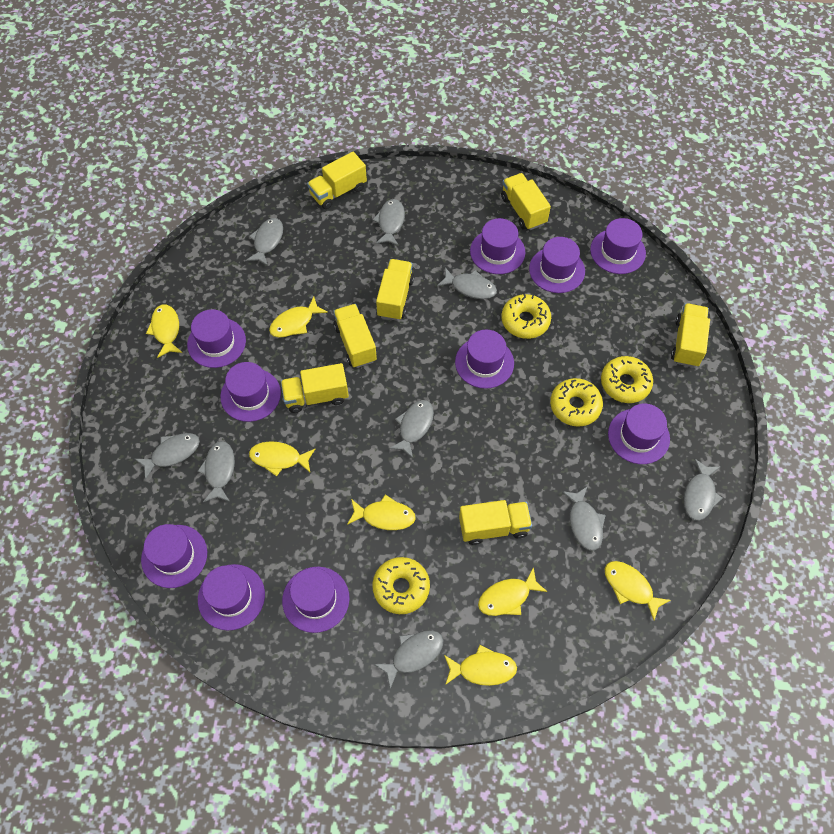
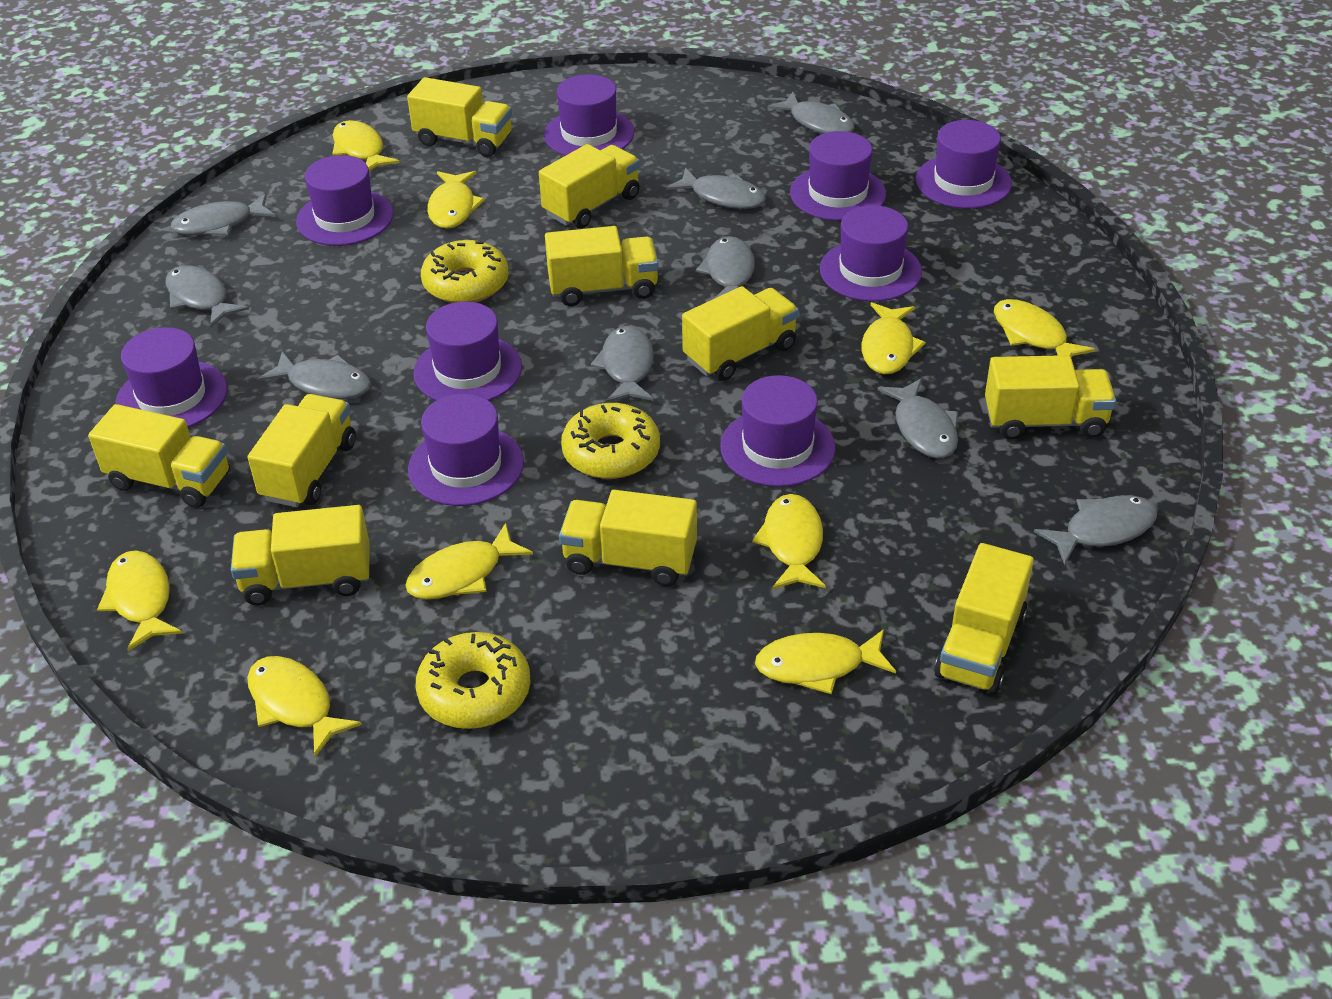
purple hat: [141,524,207,588] [187,309,246,368] [198,564,265,630] [220,362,281,422] [282,567,350,633] [455,329,514,389] [470,218,525,274] [529,237,585,293] [590,218,646,274] [608,403,670,464] = 10 -> [115,327,228,428] [296,155,394,246] [408,394,524,506] [413,302,522,401] [544,74,634,156] [720,375,836,487] [790,131,886,221] [820,205,922,301] [916,120,1012,209] = 9
yellow donut: [372,557,430,614] [501,294,551,339] [550,378,603,427] [601,356,653,403] = 4 -> [416,632,531,729] [421,240,509,303] [561,403,660,479] = 3
yellow fish: [146,304,182,358] [249,441,315,476] [269,297,328,337] [347,494,416,530] [444,645,517,686] [478,567,547,616] [605,561,671,621] = 7 -> [97,551,182,651] [247,656,362,757] [332,120,400,171] [405,523,533,599] [427,171,485,228] [752,494,826,589] [755,629,896,694] [862,302,926,374] [994,299,1095,357] = 9
yellow truck: [281,363,349,413] [307,152,367,209] [333,304,377,368] [376,259,414,321] [459,500,532,545] [501,173,551,230] [671,303,710,367] = 7 -> [88,404,230,508] [231,505,370,605] [247,394,356,507] [407,77,512,157] [539,144,640,229] [545,226,659,306] [559,490,697,586] [682,286,799,381] [934,543,1034,694] [985,355,1116,440] = 10

